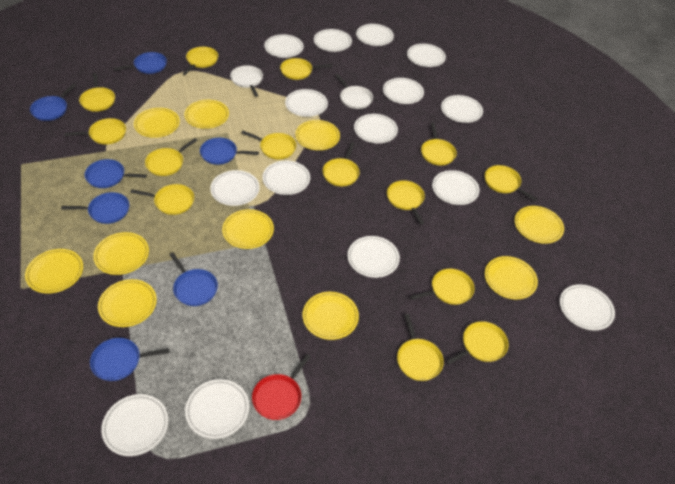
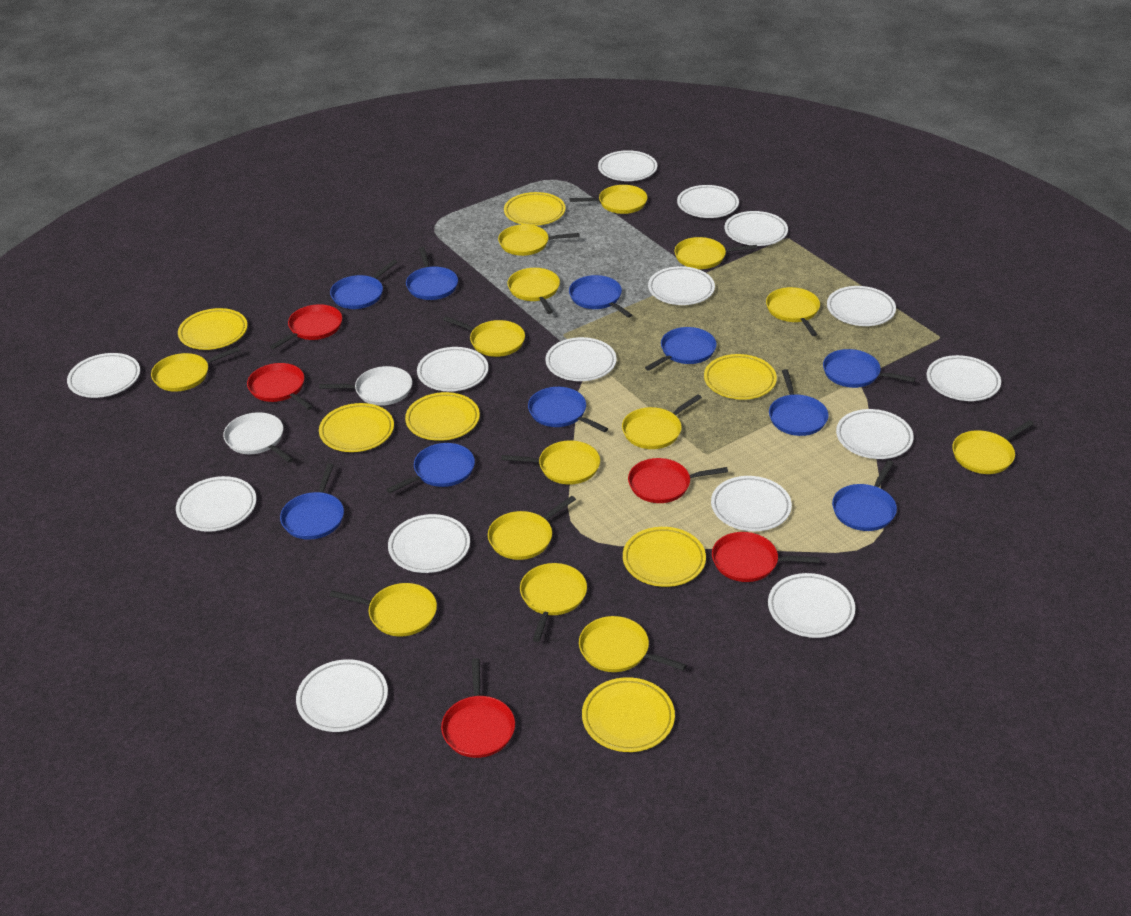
blue pan: [30,84,76,121] [61,192,129,224] [85,159,147,188] [90,338,169,381] [114,52,167,74] [169,253,218,306] [200,138,259,165] = 7 -> [280,463,344,540] [330,260,397,309] [386,443,475,493] [406,247,458,300] [528,387,608,432] [569,275,632,318] [645,327,717,371] [769,369,829,436] [823,349,915,388] [832,460,897,531] = 10
red pan: [252,354,310,420] = 1 -> [247,363,313,410] [270,304,342,349] [441,658,515,758] [628,458,728,503] [712,532,820,582] = 5
yellow plate: [25,249,83,294] [93,232,149,275] [98,279,157,327] [134,108,180,138] [184,100,229,129] [222,209,274,249] [295,120,340,150] [302,292,359,340] [485,256,538,299] [515,206,564,244] = 10 -> [178,308,248,350] [319,403,394,452] [405,392,480,441] [504,192,566,226] [582,677,675,752] [623,527,706,587] [704,354,777,400] = 7

